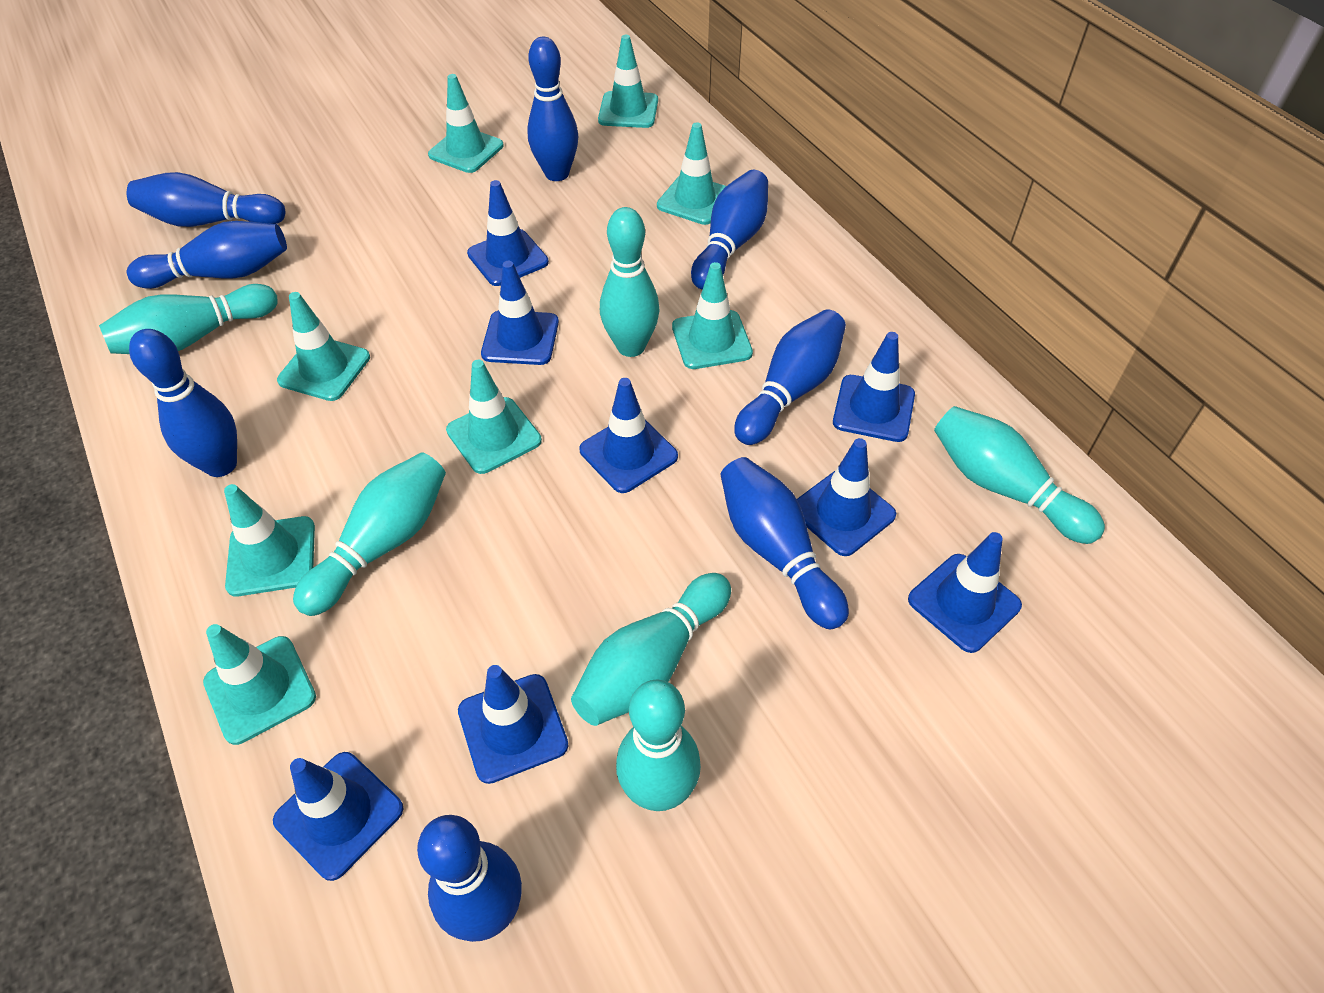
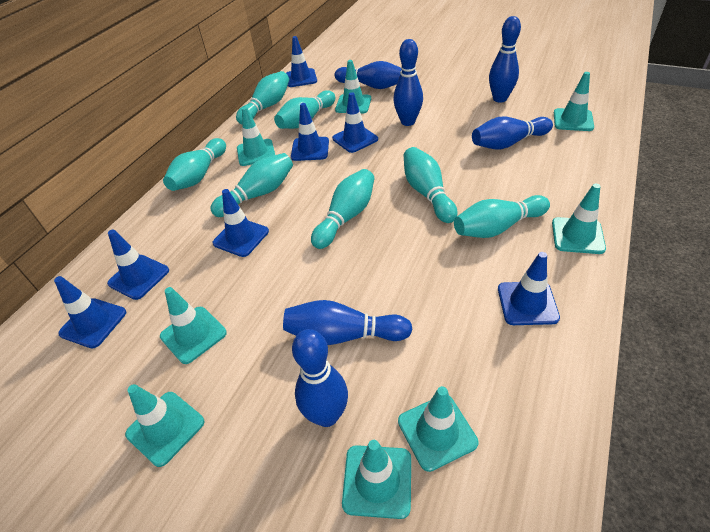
blue bowling pin: [127,172,285,227] [127,221,287,289] [129,329,237,477] [417,815,522,942] [527,37,578,181] [691,170,768,290] [720,457,849,629] [734,309,846,445] = 8 -> [283,300,412,345] [292,329,348,427] [335,61,402,89] [393,39,423,126] [472,117,553,149] [489,16,521,103] = 6
blue traffic cone: [273,752,403,881] [458,665,569,784] [467,180,549,286] [481,261,559,365] [579,378,678,493] [797,438,896,556] [833,332,915,442] [908,532,1022,653] = 8 -> [54,276,126,349] [107,229,169,300] [213,189,269,257] [286,36,317,87] [291,103,329,161] [332,92,378,153] [498,252,560,325] = 7
turquoise bowling pin: [99,284,278,354] [293,452,446,616] [571,573,731,726] [600,207,660,357] [616,680,701,811] [934,406,1105,544] = 6 -> [163,138,226,191] [210,153,293,217] [236,71,289,124] [274,90,335,129] [311,169,374,249] [404,147,457,223] [454,195,550,238] = 7

